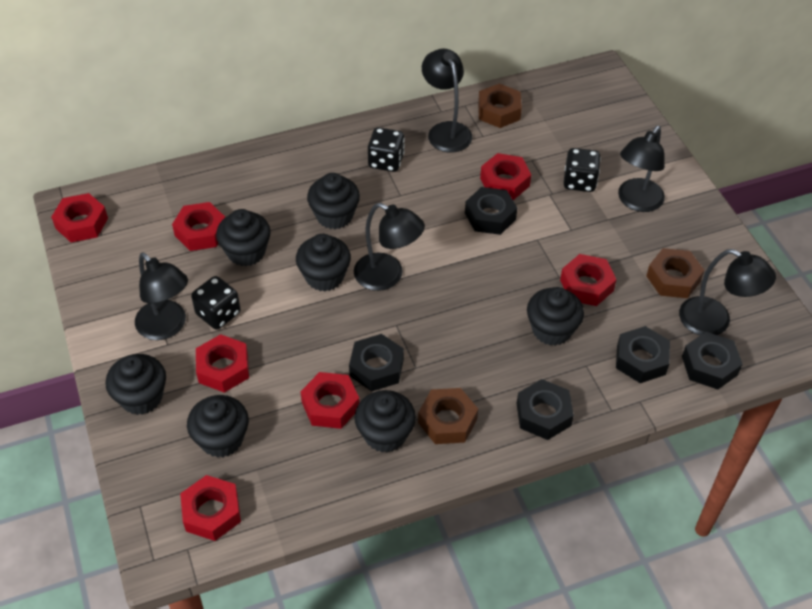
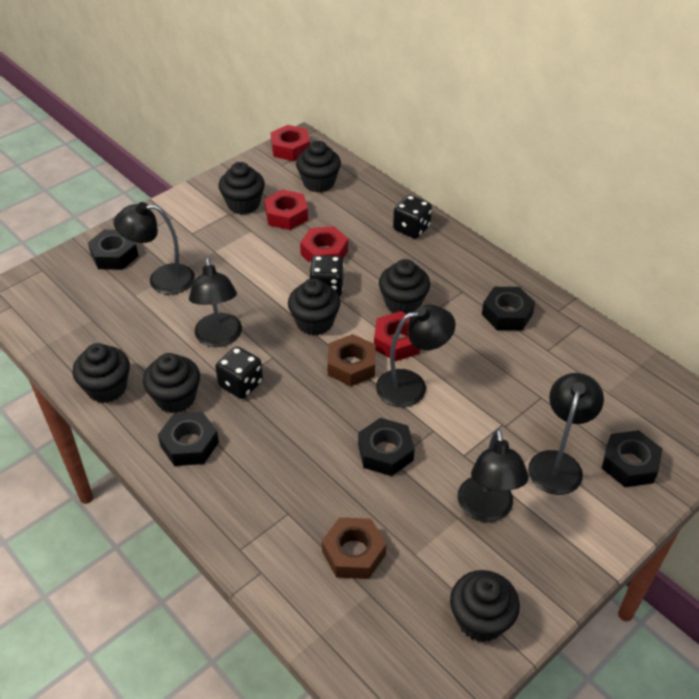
brown nut: [418,388,478,444] [478,83,522,128] [646,248,704,298] = 3 -> [322,517,386,579] [327,334,376,386] = 2
red nut: [51,193,108,242] [172,202,225,251] [180,475,241,541] [196,334,249,393] [300,372,360,429] [480,153,531,200] [560,254,617,306] = 7 -> [264,189,308,230] [271,125,310,161] [300,226,348,263] [374,311,420,361] = 4

